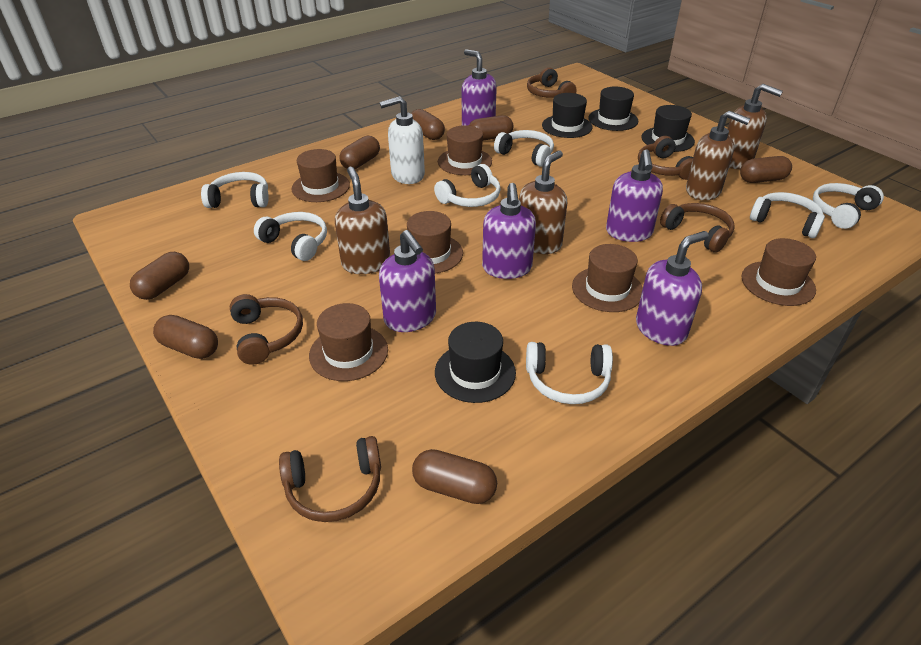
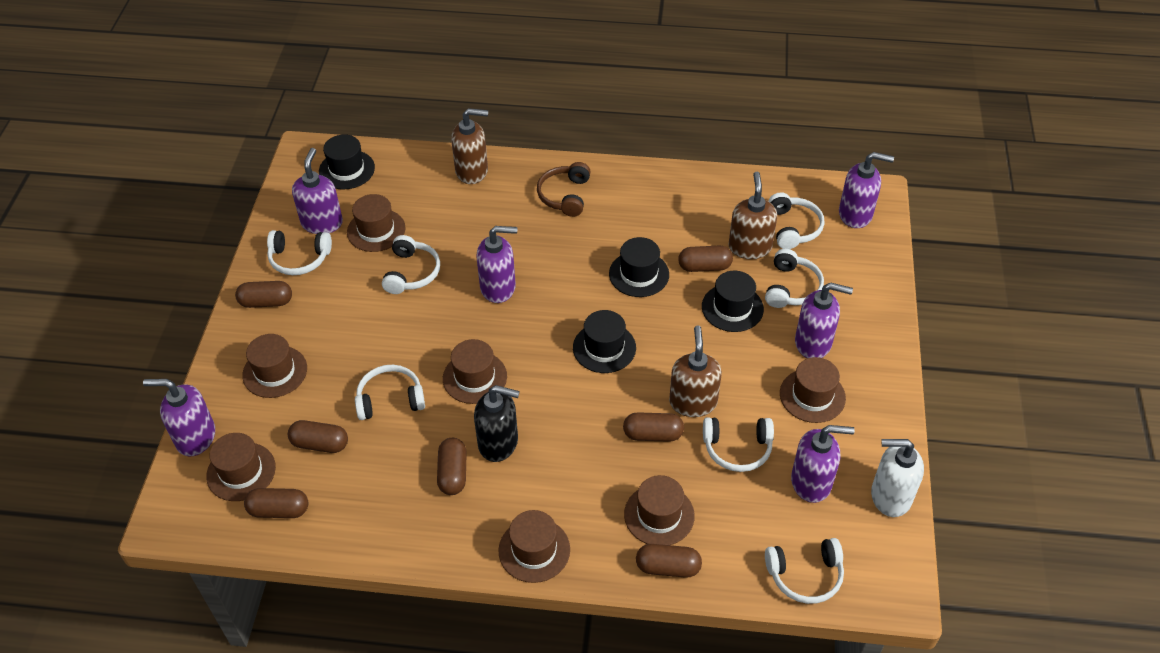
black soap dispenser: none = 0 -> [474,385,520,462] = 1
brown hat: [291,149,350,202] [309,303,388,381] [407,211,463,274] [438,125,492,175] [572,244,643,312] [741,238,816,306] = 6 -> [206,433,276,501] [242,334,307,398] [347,194,406,252] [443,339,507,404] [498,510,570,583] [624,475,695,545] [780,357,846,423] = 7
brown headphones: [230,294,303,365] [279,436,381,522] [527,67,577,98] [638,136,693,180] [660,203,735,253] = 5 -> [537,162,591,217] = 1
brown soap dispenser: [335,167,390,274] [519,151,567,254] [686,111,750,201] [728,84,783,169] = 4 -> [451,108,488,184] [669,325,722,417] [729,172,777,259] = 3
purple soap dispenser: [379,230,436,332] [462,49,497,126] [482,183,536,279] [606,149,663,242] [636,231,709,346] = 5 -> [143,379,215,456] [292,148,343,234] [476,226,517,303] [791,425,855,503] [795,282,853,358] [839,152,894,228] = 6

